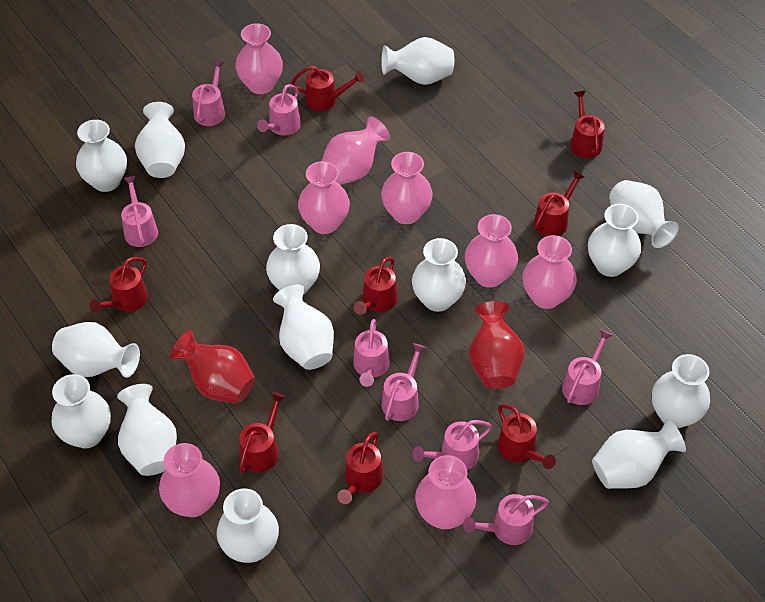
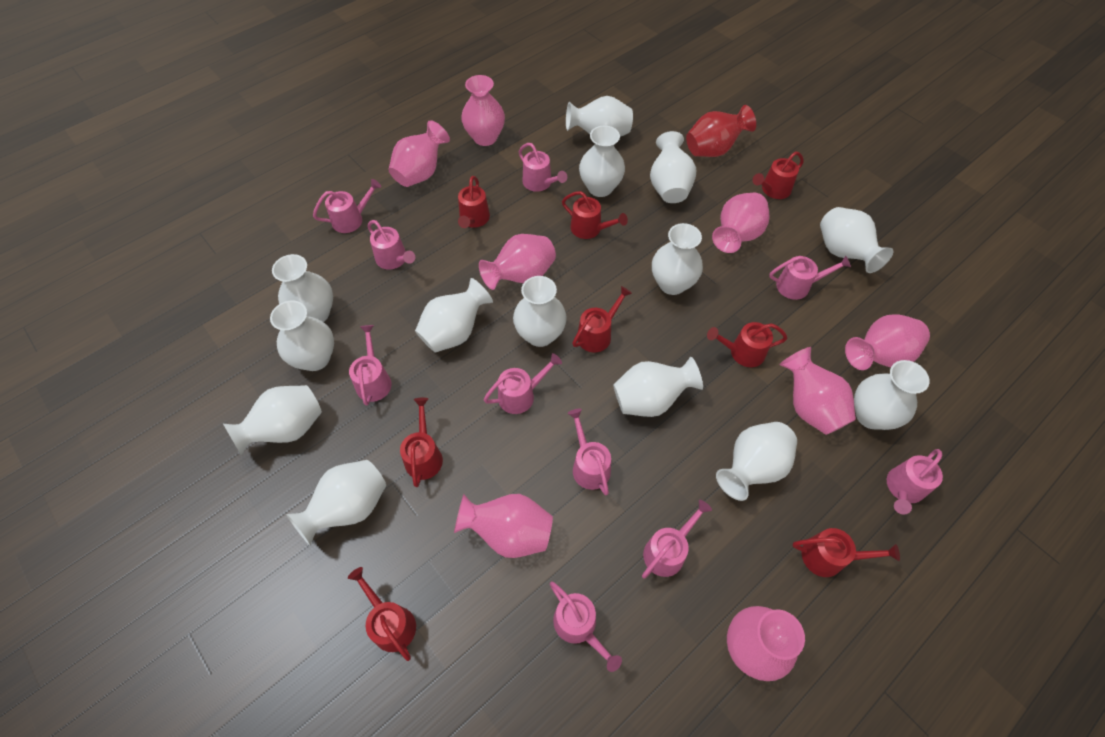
pink watering can: [121,176,158,247] [192,60,225,126] [257,84,301,136] [353,319,390,387] [381,343,426,421] [413,420,492,470] [463,494,549,545] [562,329,612,405] = 8 -> [313,179,381,233] [349,325,392,406] [368,220,415,270] [484,353,562,414] [519,143,567,192] [550,582,622,672] [568,409,611,495] [642,500,712,579] [769,256,851,300] [887,449,943,515] = 10
red vase: [170,330,256,404] [469,301,525,389] = 2 -> [686,105,756,157] = 1

